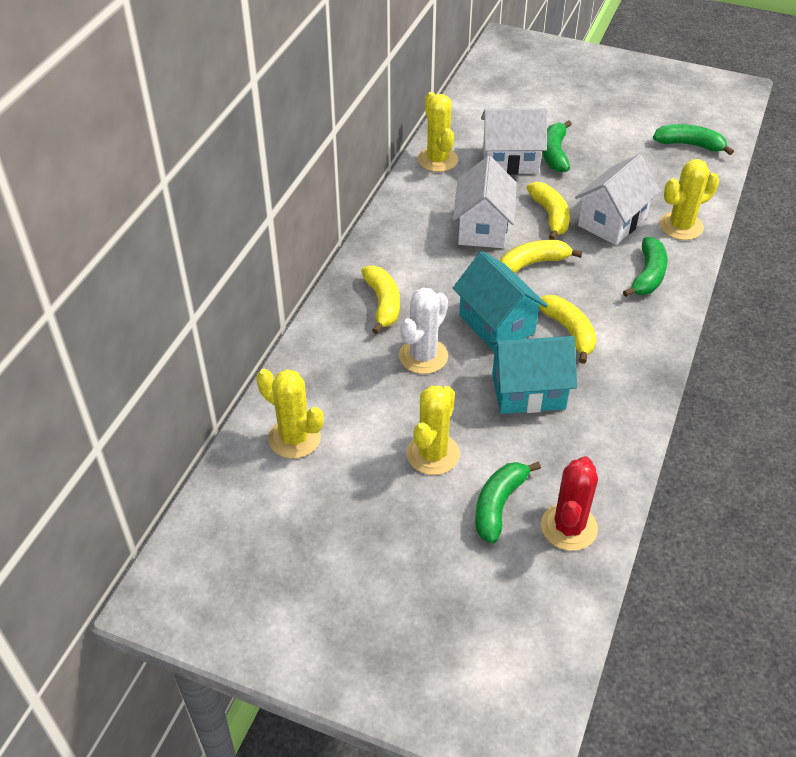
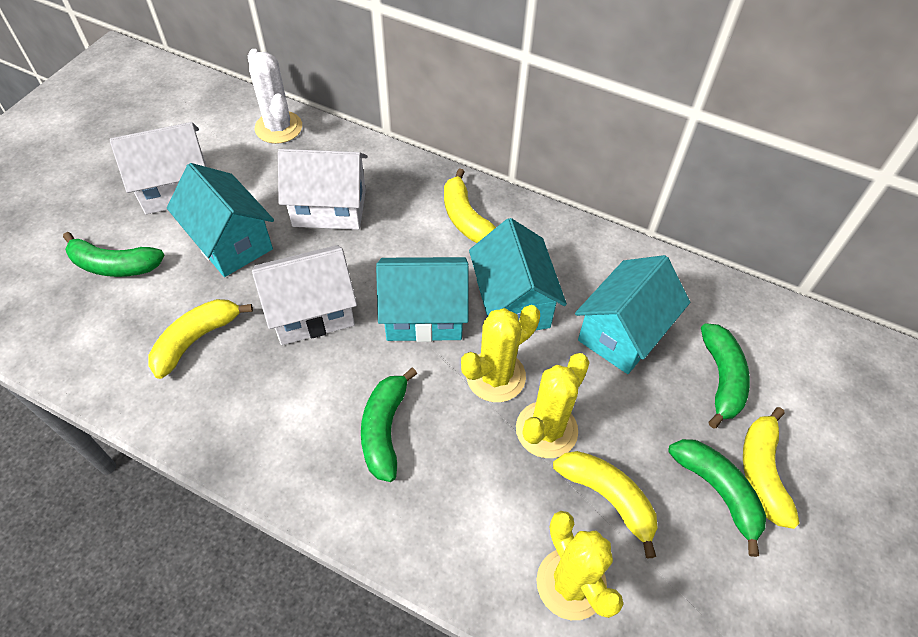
red cactus: [541,456,598,551] = 1 -> none = 0
turquoise house: [453,251,548,352] [490,336,577,414] = 2 -> [167,163,274,277] [376,257,469,342] [469,218,567,331] [575,255,690,374] = 4
yellow cactus: [256,369,323,459] [407,386,460,475] [418,92,458,172] [659,159,719,240] = 4 -> [461,305,540,402] [516,353,590,458] [537,511,623,620] = 3

